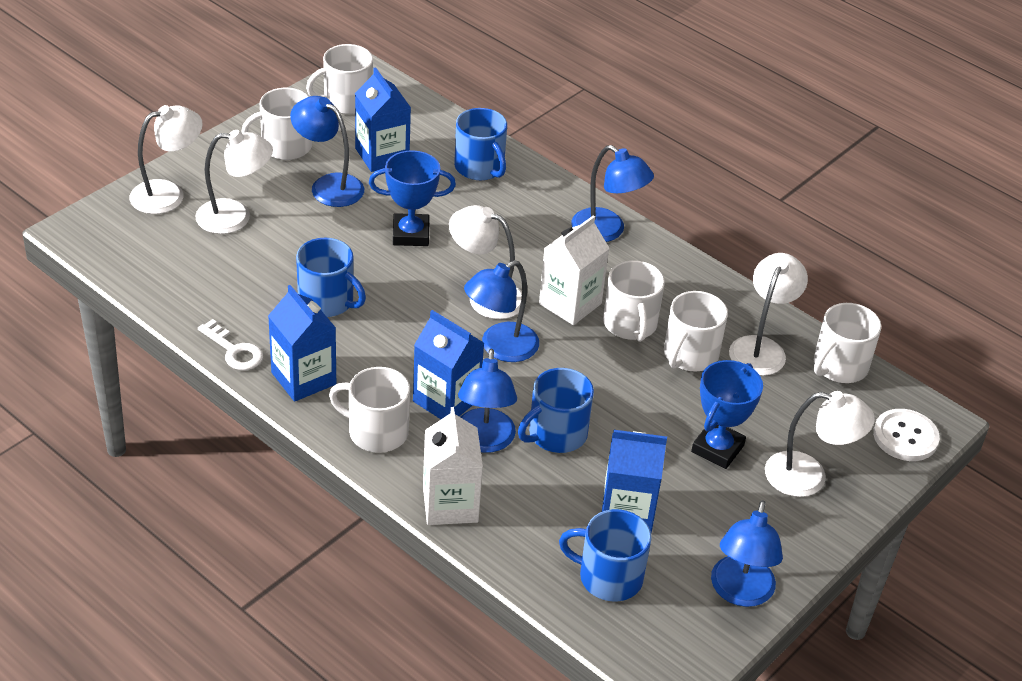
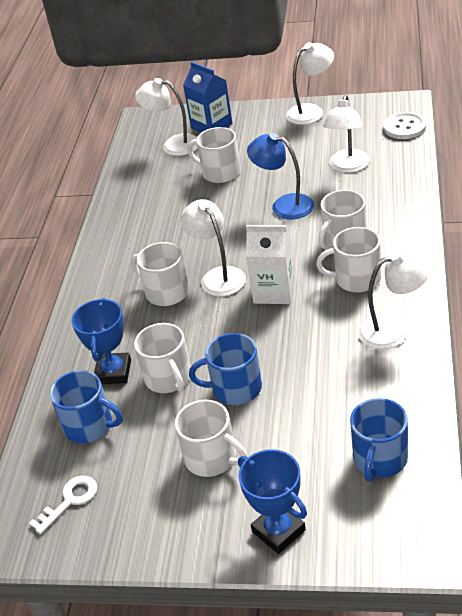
blue carton: [268,285,336,402] [355,67,411,172] [413,310,484,419] [602,430,667,533] = 4 -> [183,62,232,133] = 1
blue lamp: [290,96,364,207] [458,349,517,453] [464,260,539,362] [571,145,654,242] [711,500,783,607] = 5 -> [247,133,314,220] = 1
blue mug: [296,238,366,317] [454,108,507,180] [518,368,594,453] [559,509,651,601] = 4 -> [50,370,123,443] [189,333,262,405] [350,398,408,482] = 3
white carton: [423,407,483,525] [539,216,609,325] = 2 -> [246,225,295,304] = 1

